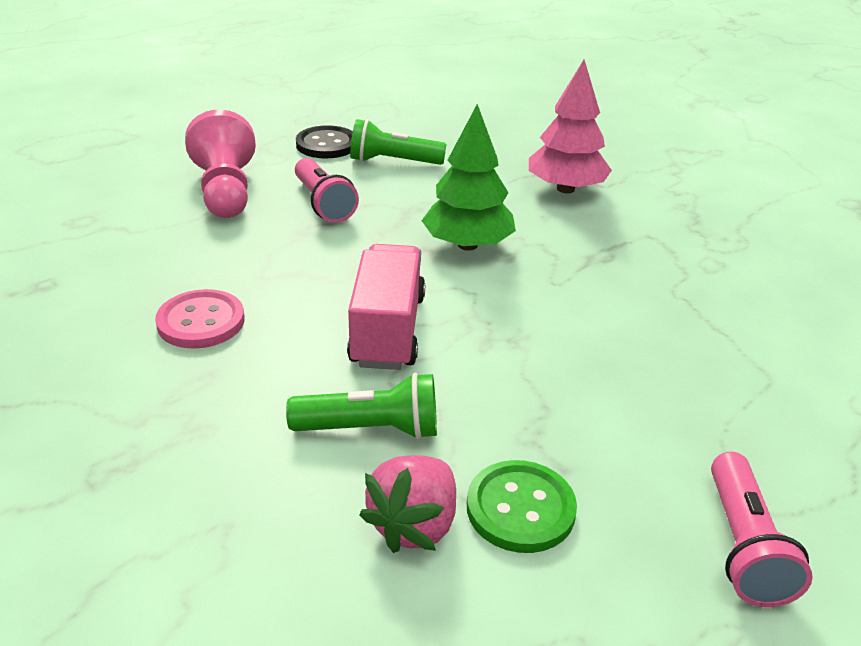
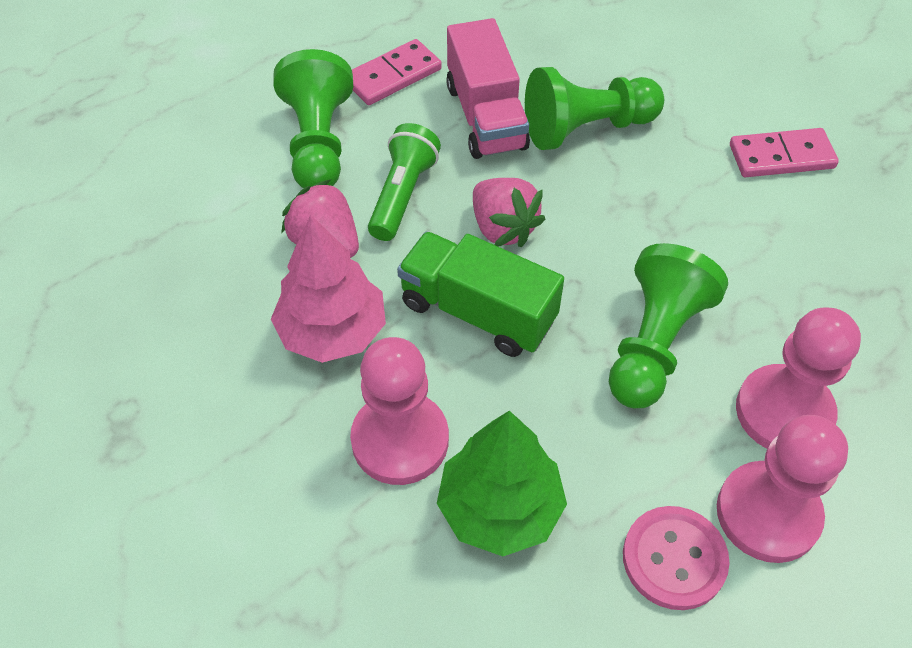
black button: [296,125,353,159] = 1 -> none = 0
green button: [467,460,577,553] = 1 -> none = 0
green flashlight: [286,373,437,440] [350,119,447,165] = 2 -> [368,123,441,241] = 1
green pawn: none = 0 -> [273,49,353,188] [525,67,664,150] [609,243,728,408] = 3
green truck: none = 0 -> [397,232,564,357] = 1
pink domino: none = 0 -> [352,39,442,105] [730,128,839,177] = 2
pink flashlight: [295,158,359,223] [711,452,813,607] = 2 -> none = 0
pink pawn: [185,109,256,218] = 1 -> [350,337,449,485] [717,415,848,563] [736,308,861,449] = 3
pink strawberry: [359,455,456,553] = 1 -> [281,179,359,258] [473,178,545,247] = 2

